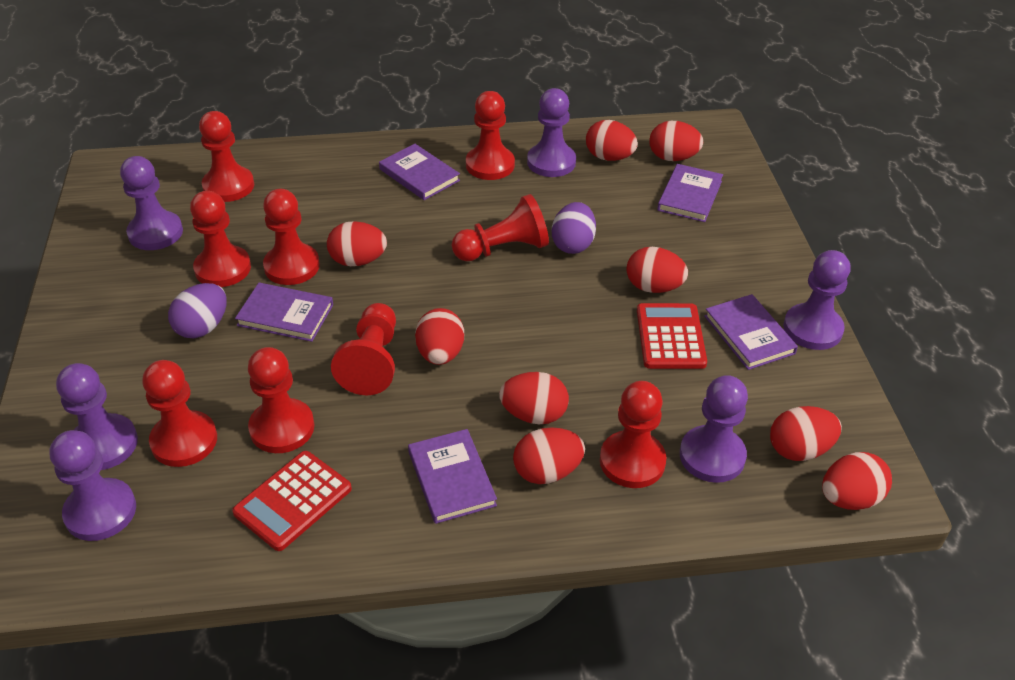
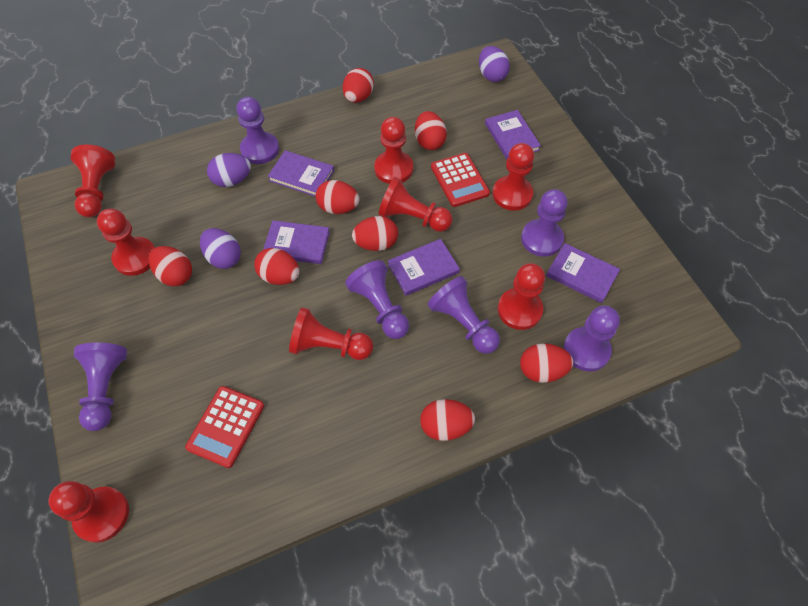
purple egg: [168,283,227,338] [552,202,596,254] = 2 -> [200,228,241,269] [207,153,251,187] [479,46,510,82] = 3
red egg: [327,221,387,266] [415,308,464,365] [499,372,569,424] [513,427,585,484] [586,120,638,161] [627,247,688,293] [649,121,703,161] [770,406,842,461] [822,452,892,510] = 9 -> [149,246,192,286] [254,248,299,285] [315,180,360,214] [343,68,374,103] [352,216,398,251] [415,111,447,150] [420,399,475,441] [520,343,573,383] = 8
red pawn: [142,360,217,467] [190,191,251,287] [199,111,254,202] [248,347,314,453] [263,189,320,285] [331,303,396,395] [452,194,549,261] [466,91,515,180] [600,381,667,488] = 9 -> [48,481,129,543] [71,144,115,217] [97,209,155,276] [289,307,373,360] [374,117,413,184] [379,177,453,232] [493,143,534,211] [498,263,545,330] = 8

